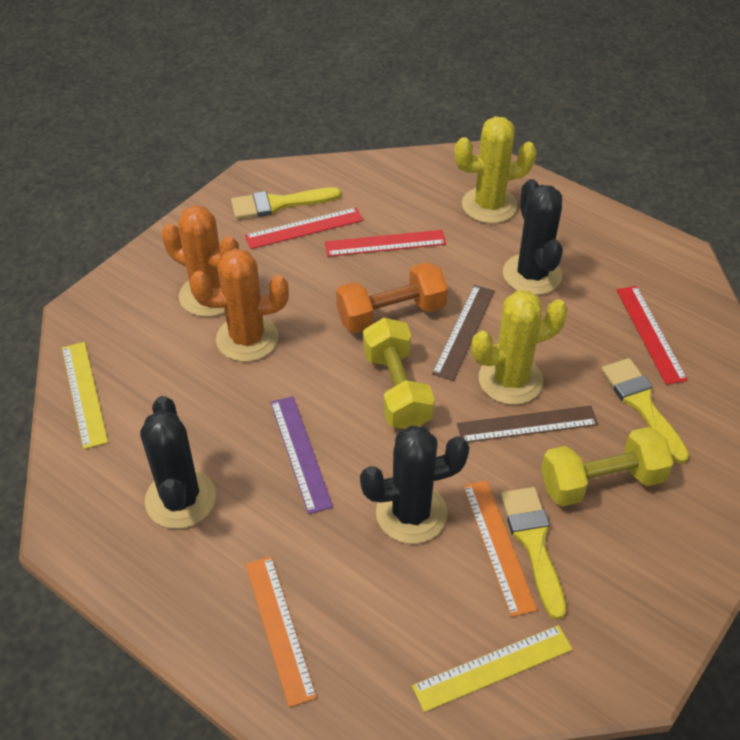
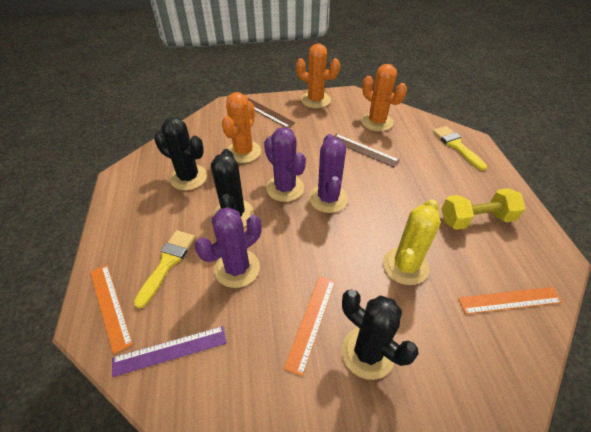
orange cactus: [162,206,239,317] [190,248,289,362] = 2 -> [222,92,261,163] [296,43,340,108] [361,64,407,131] = 3
orange dumbbell: [336,262,448,333] = 1 -> none = 0
orange ruler: [246,556,317,707] [463,480,537,617] = 2 -> [90,265,133,354] [284,276,335,376] [458,287,562,314] = 3
purple cactus: none = 0 -> [195,207,261,288] [264,127,306,202] [309,134,348,213] = 3
red ruler: [245,207,363,249] [325,230,446,257] [616,286,688,385] = 3 -> none = 0
yellow brush: [231,187,341,219] [501,487,566,620] [601,358,689,464] = 3 -> [134,230,195,308] [433,126,487,171] = 2
yellow cactus: [454,116,537,223] [471,290,568,405] = 2 -> [383,199,441,285] = 1
yellow dumbbell: [363,318,435,429] [541,427,674,506] = 2 -> [442,188,526,230] = 1
yellow ruler: [62,342,108,449] [412,625,573,712] = 2 -> none = 0

